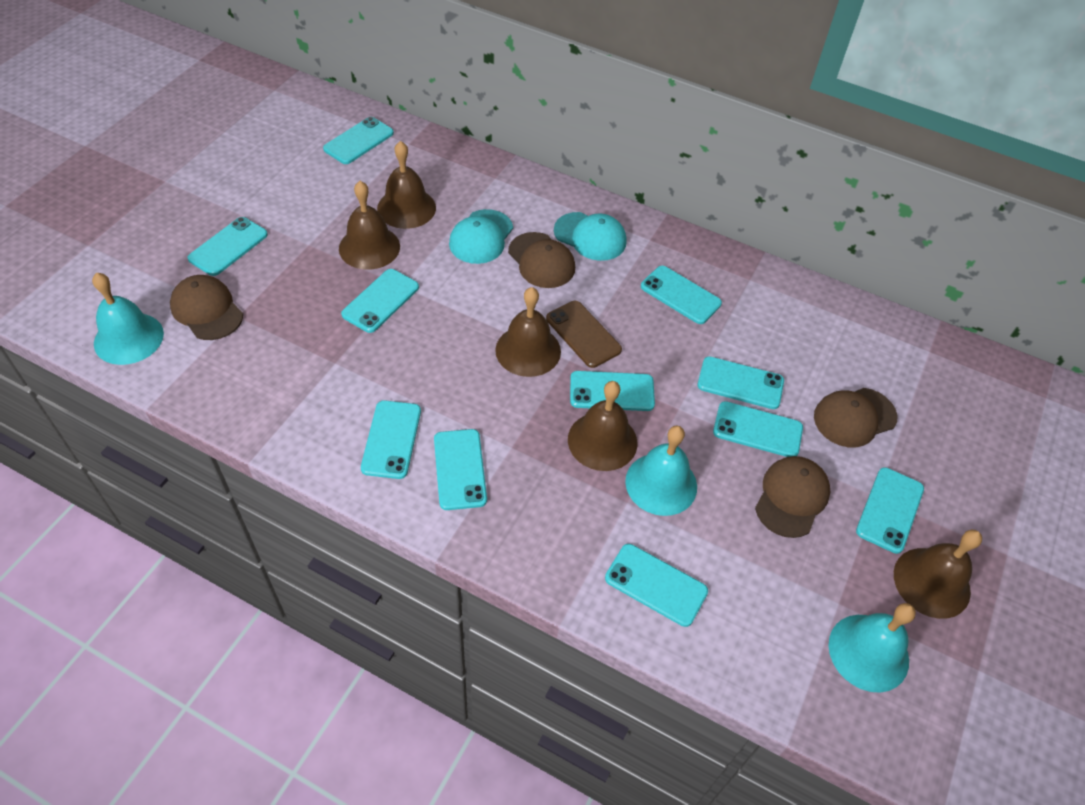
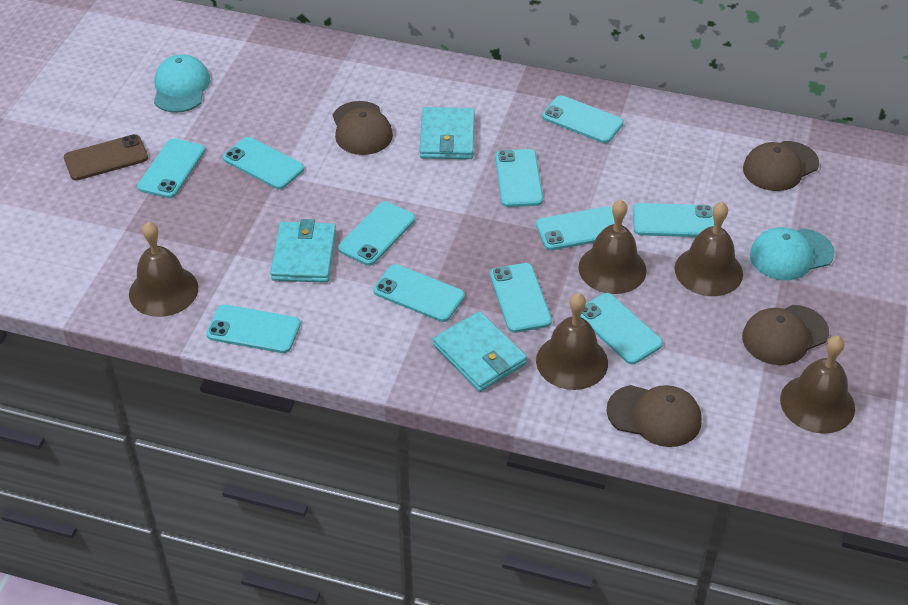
turquoise bell: [92,273,164,365] [625,426,697,516] [828,603,916,693] = 3 -> none = 0
turquoise wallet: none = 0 -> [270,219,336,283] [420,107,475,159] [433,311,527,392] = 3

